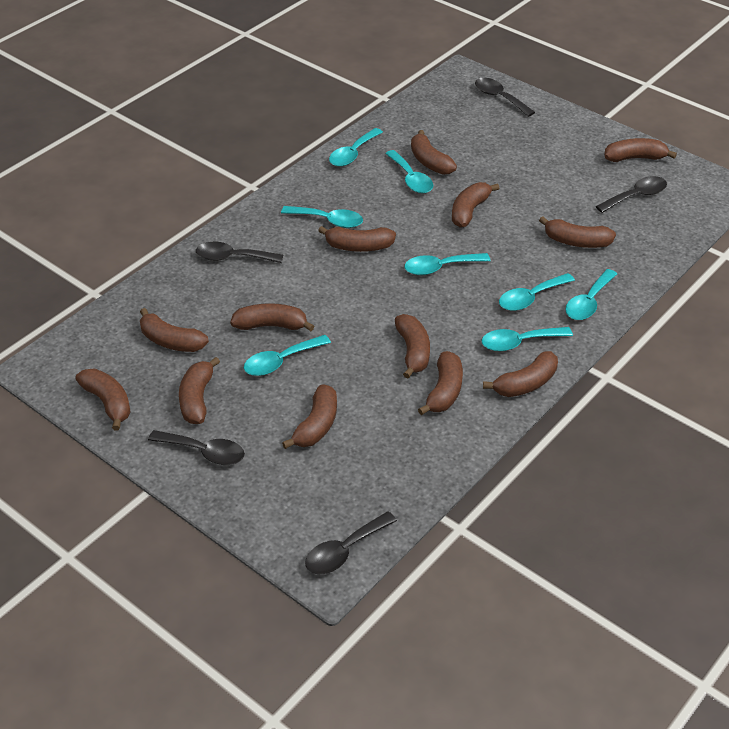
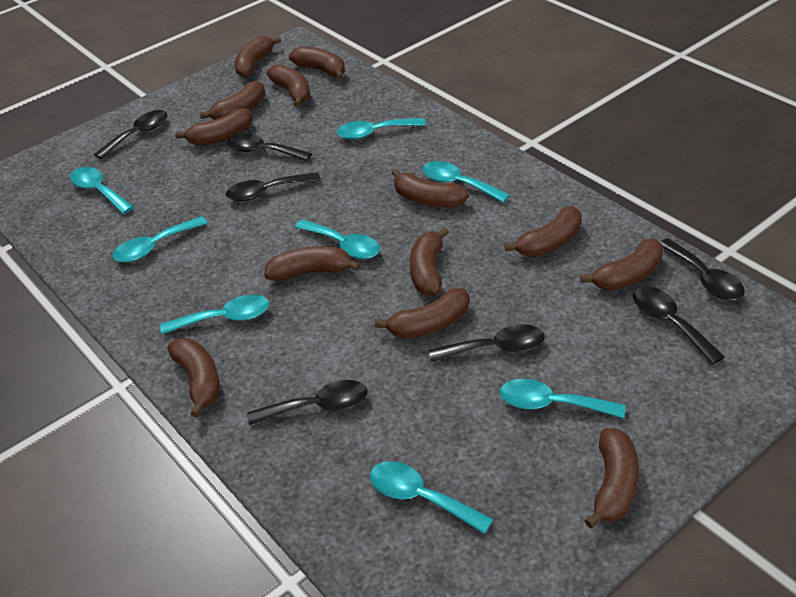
black spoon: [148,430,245,465] [196,242,283,263] [305,511,397,575] [475,78,535,117] [596,176,667,213] = 5 -> [94,110,167,159] [226,133,312,161] [226,172,321,201] [247,380,367,425] [428,324,545,362] [633,286,725,364] [660,238,745,300] = 7

